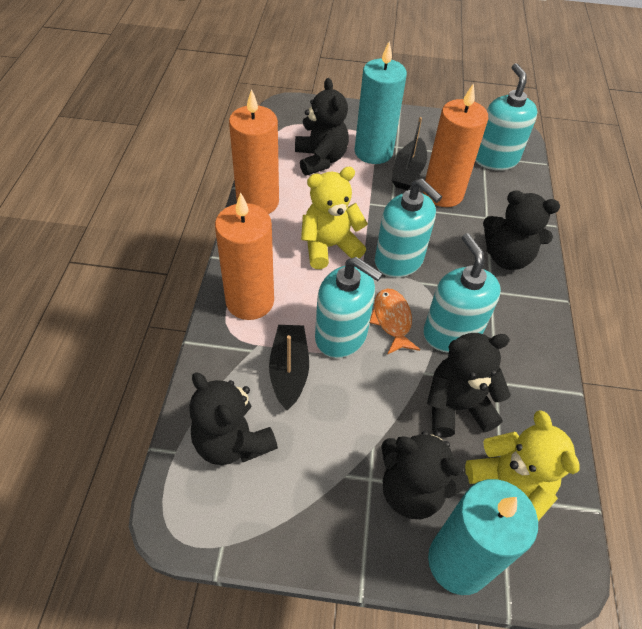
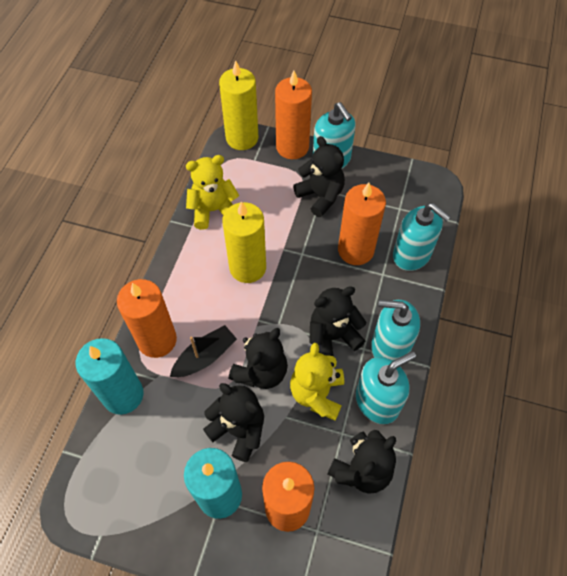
black boat: [269,325,309,410] [392,117,427,190] = 2 -> [170,325,237,377] = 1
orange candle: [215,192,274,320] [229,89,279,214] [423,83,488,207] = 3 -> [117,279,177,358] [262,462,314,532] [275,71,312,159] [338,183,386,265] = 4
orange fish: [370,289,420,354] = 1 -> none = 0
yellow candle: none = 0 -> [219,60,258,150] [222,201,266,283] = 2

